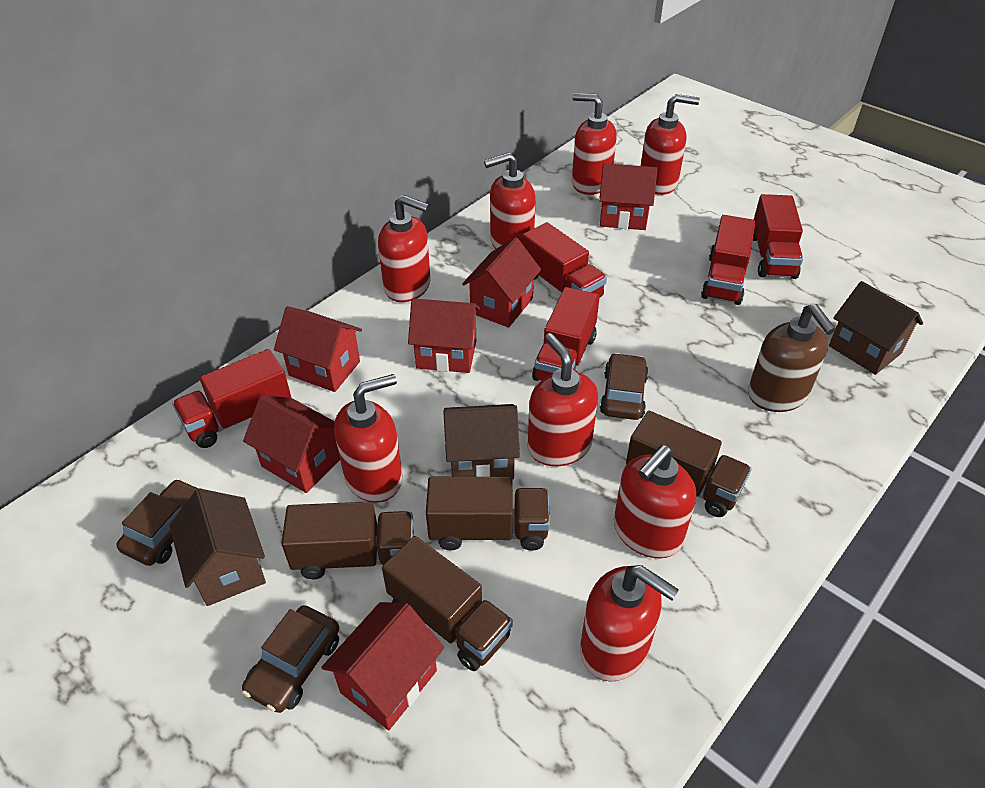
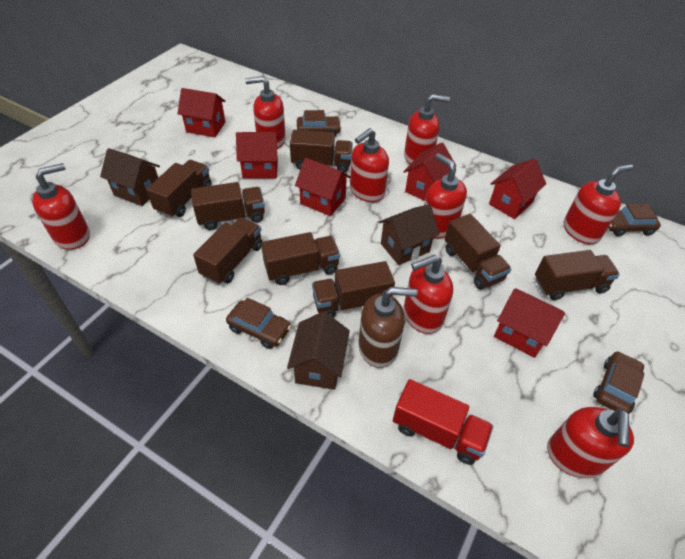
brown car: [116,479,203,566] [242,605,339,713] [600,353,649,420] = 3 -> [226,298,291,349] [297,110,341,136] [593,351,644,414] [608,204,661,236] = 4
brown truck: [281,502,414,579] [382,536,513,671] [426,477,550,551] [626,411,752,517] = 4 -> [146,160,212,218] [191,182,265,230] [193,217,263,285] [261,232,340,285] [290,130,353,173] [312,261,395,318] [445,214,512,290] [535,250,620,300] = 8
red truck: [172,349,291,448] [522,222,607,297] [532,287,600,381] [701,215,756,305] [753,194,803,279] = 5 -> [393,379,493,465] = 1

